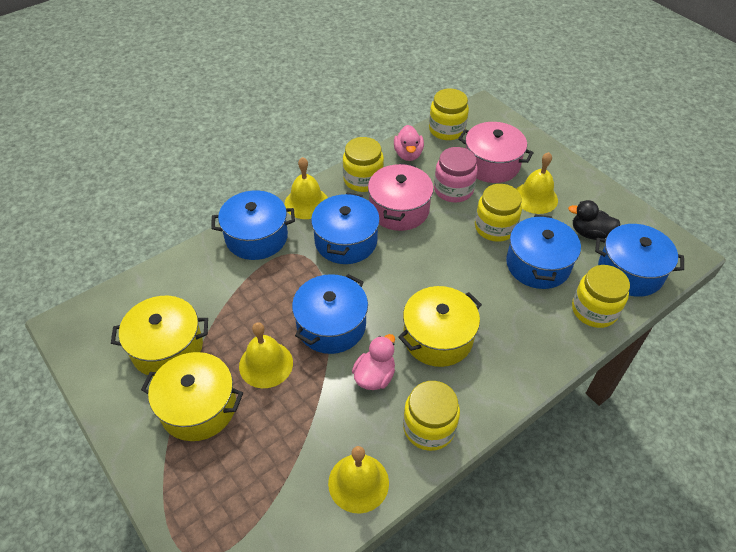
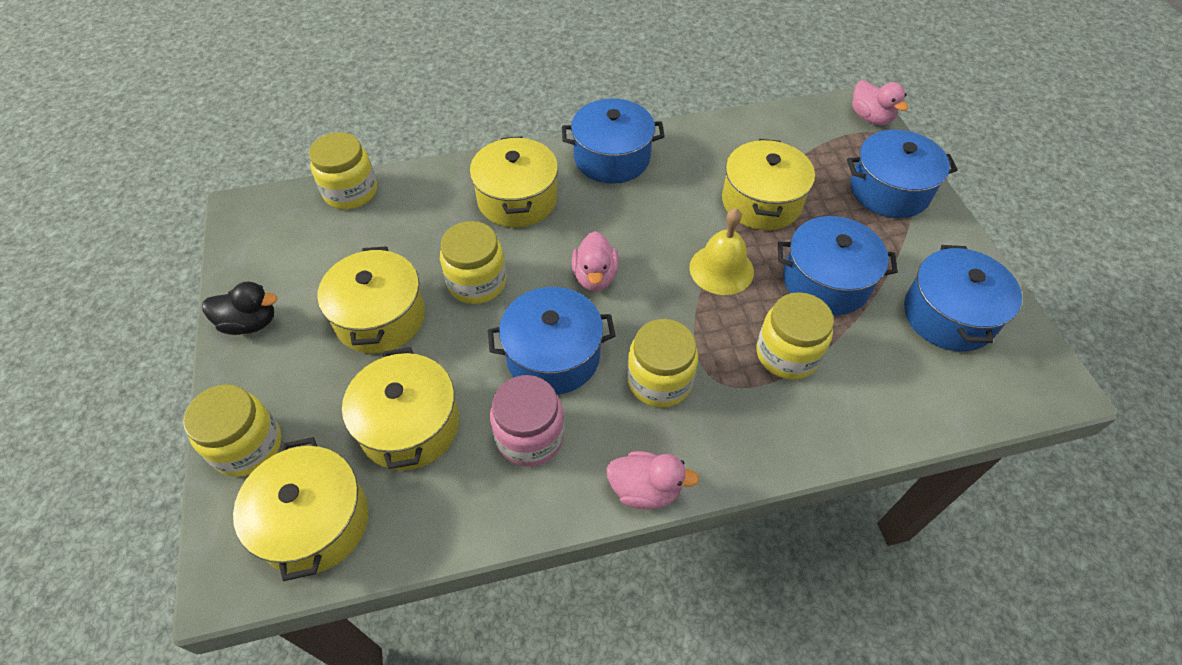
pink duck: [352,334,395,390] [394,125,424,161] = 2 -> [572,231,619,291] [606,451,699,510] [852,80,908,125] = 3
pink pot: [368,163,434,231] [458,122,534,183] = 2 -> none = 0
yellow bell: [239,322,293,388] [285,157,328,219] [328,446,389,514] [517,152,558,214] = 4 -> [689,208,754,295] = 1
yellow pot: [111,296,208,377] [141,352,243,441] [398,286,482,367] = 3 -> [233,437,368,581] [317,246,425,353] [342,347,459,470] [470,136,558,227] [722,139,815,230] = 5

